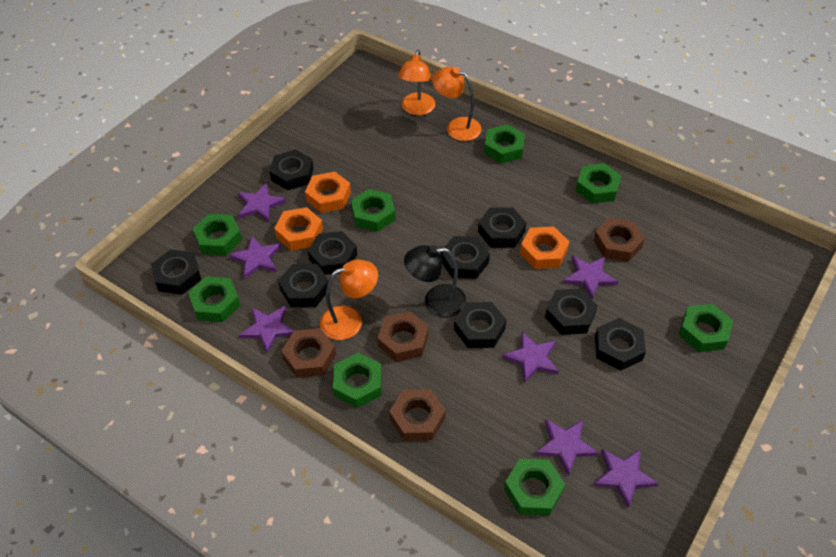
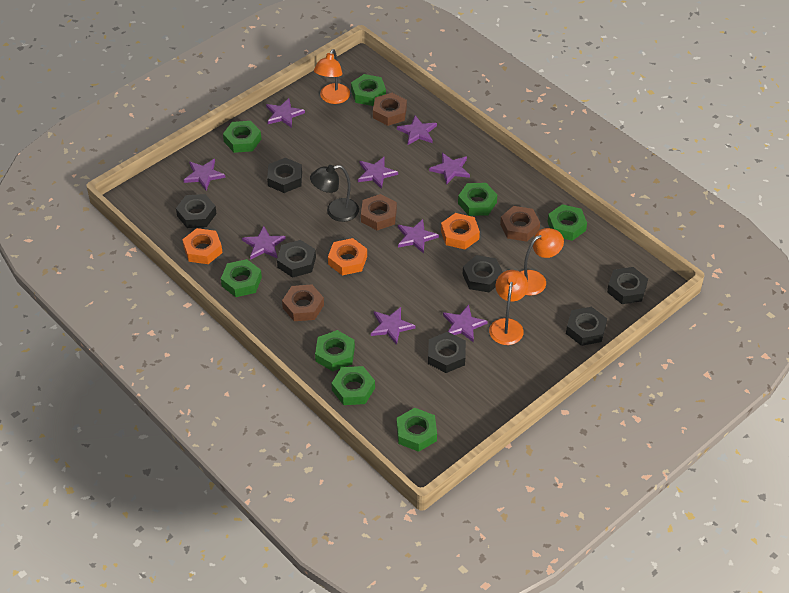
black nut: [151,249,201,295] [269,150,314,190] [278,264,329,307] [308,231,357,275] [441,236,490,279] [454,302,506,348] [478,207,526,248] [545,288,598,335] [595,318,646,371] = 9 -> [176,194,217,228] [267,158,302,193] [277,240,316,278] [428,332,466,373] [463,255,503,293] [566,307,607,346] [607,267,648,304] = 7
purple star: [229,236,281,279] [238,183,286,222] [239,305,294,353] [502,332,559,383] [536,419,599,476] [563,256,618,299] [593,449,659,508] = 7 -> [183,159,226,190] [242,226,286,260] [266,98,305,128] [358,157,398,189] [371,307,415,345] [397,115,437,145] [398,219,439,254] [429,153,470,185] [443,305,488,343] = 9

